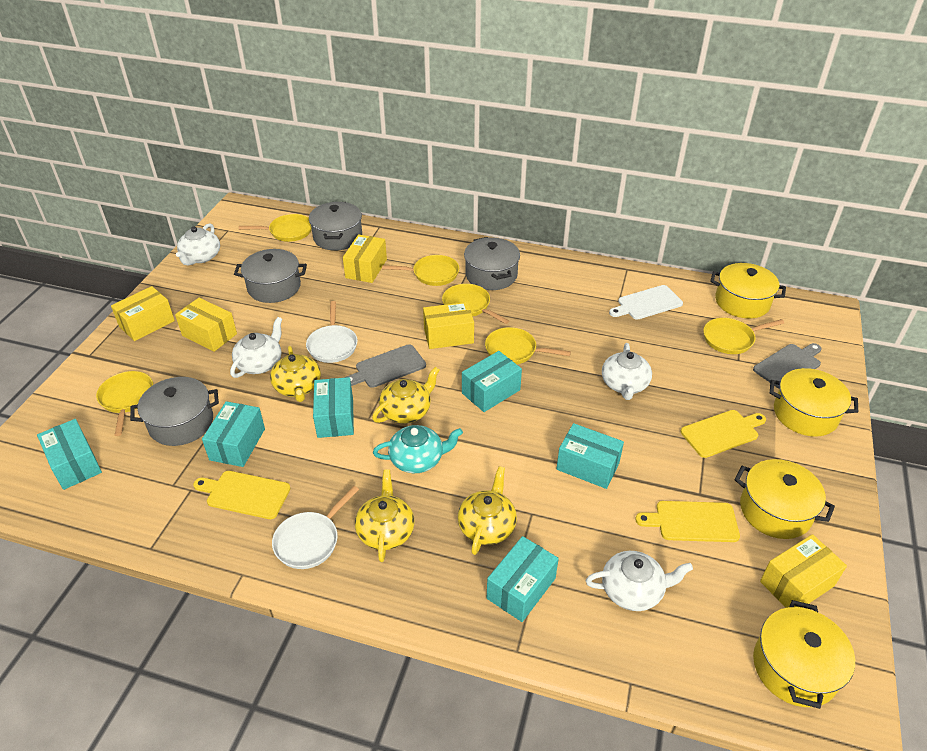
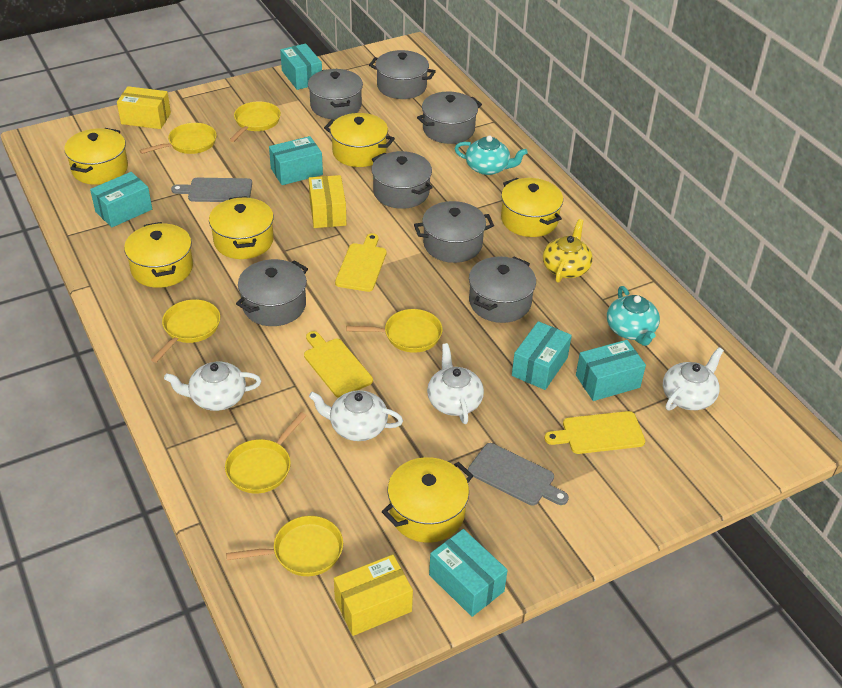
grey pot: [130,377,219,446] [234,249,307,303] [309,202,362,251] [464,237,520,290] = 4 -> [236,259,308,326] [308,69,363,120] [369,50,436,99] [372,151,433,209] [414,201,494,263] [417,92,482,144] [469,257,536,323] = 7
turquoise teapot: [373,425,463,473] = 1 -> [454,135,528,175] [607,286,660,346] = 2
white cutting board: [609,285,683,320] = 1 -> none = 0
white pan: [272,486,359,569] [306,301,358,363] = 2 -> none = 0
yellow box: [111,286,175,341] [175,298,237,352] [343,234,387,283] [423,302,474,349] [760,534,847,608] = 5 -> [117,86,171,129] [309,175,347,228] [334,555,413,636] = 3
yellow pot: [710,263,786,319] [734,459,835,539] [753,600,855,709] [770,368,858,437] = 4 -> [64,128,128,185] [124,222,193,288] [209,196,274,259] [324,113,395,167] [382,457,473,543] [501,178,563,237] = 6
yellow teapot: [270,346,321,402] [355,470,415,562] [372,367,440,424] [458,466,517,555] = 4 -> [543,219,593,283] = 1

